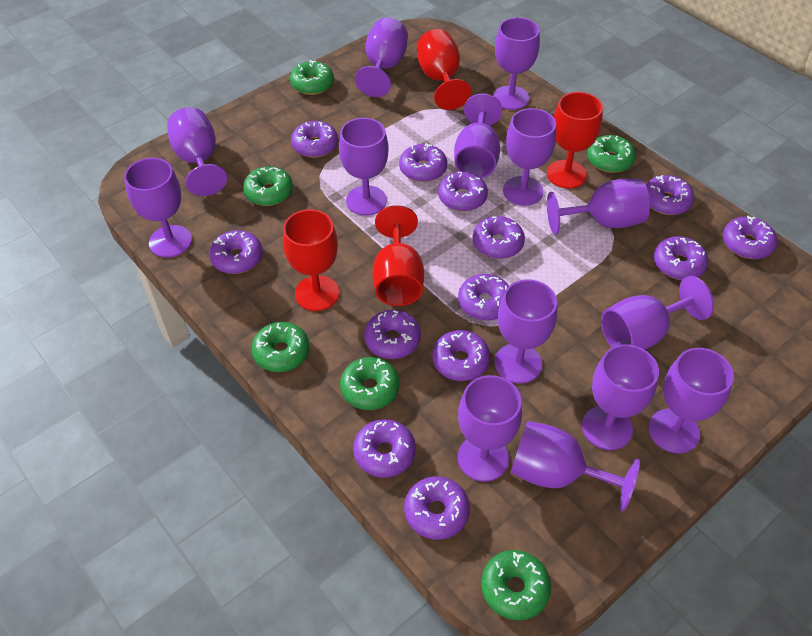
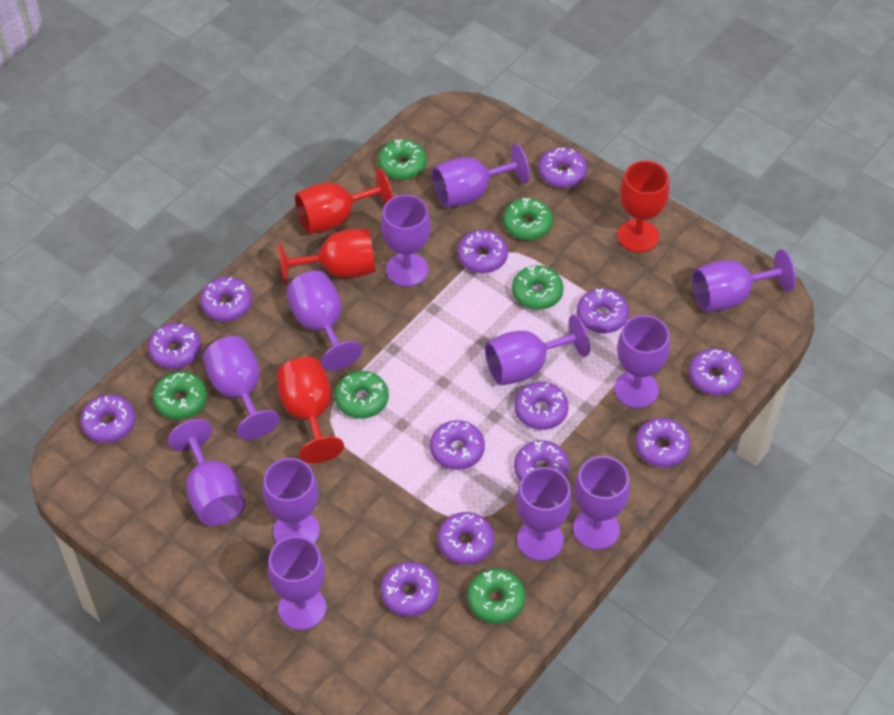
purple goblet: [124,158,192,258] [167,107,227,196] [339,118,389,216] [355,18,408,97] [454,93,502,178] [458,375,522,482] [493,17,540,110] [495,279,557,384] [503,108,556,206] [510,421,640,511] [547,179,650,234] [582,344,659,450] [601,276,714,350] [649,348,734,454] = 14 -> [168,419,245,526] [203,336,280,440] [263,458,320,543] [268,536,326,630] [286,271,362,371] [381,195,430,287] [432,144,530,208] [485,315,590,385] [516,467,572,561] [573,456,630,550] [615,315,670,408] [692,249,796,312] = 12

